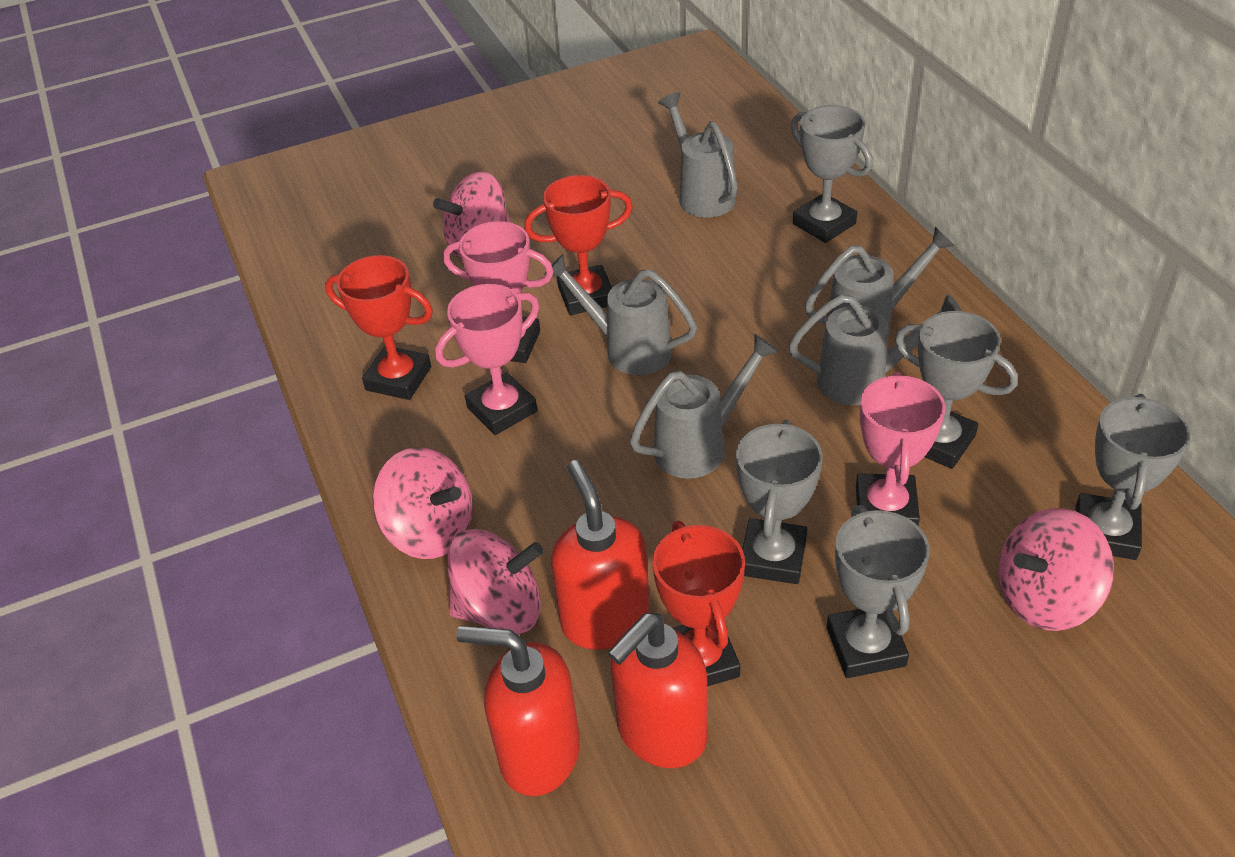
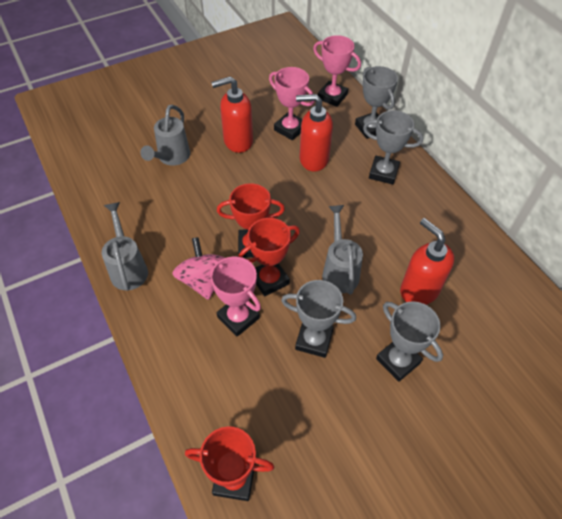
grey trophy: [736,420,823,584] [791,105,873,243] [827,505,930,678] [895,311,1018,469] [1076,394,1191,560] = 5 -> [281,280,356,358] [355,66,398,139] [363,110,424,184] [376,301,443,382] = 4
grey watering can: [544,254,697,375] [630,334,778,479] [658,92,738,217] [789,293,962,405] [805,226,955,337] = 5 -> [102,202,148,291] [140,105,190,166] [322,205,363,295] = 3
pink spinning top: [372,447,473,559] [433,171,511,258] [447,529,544,634] [998,508,1114,631] = 4 -> [172,237,225,300] = 1

